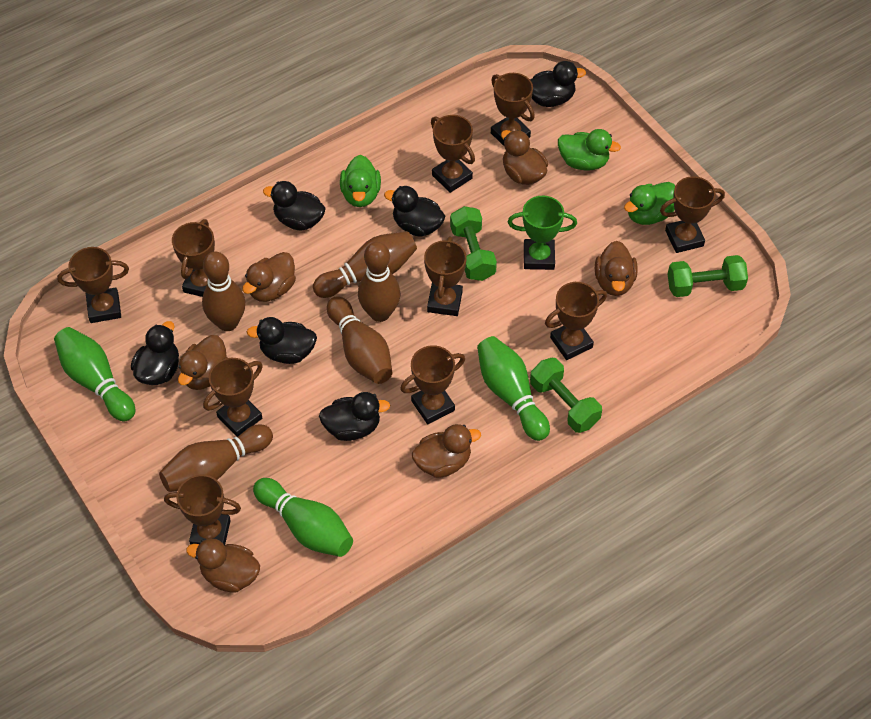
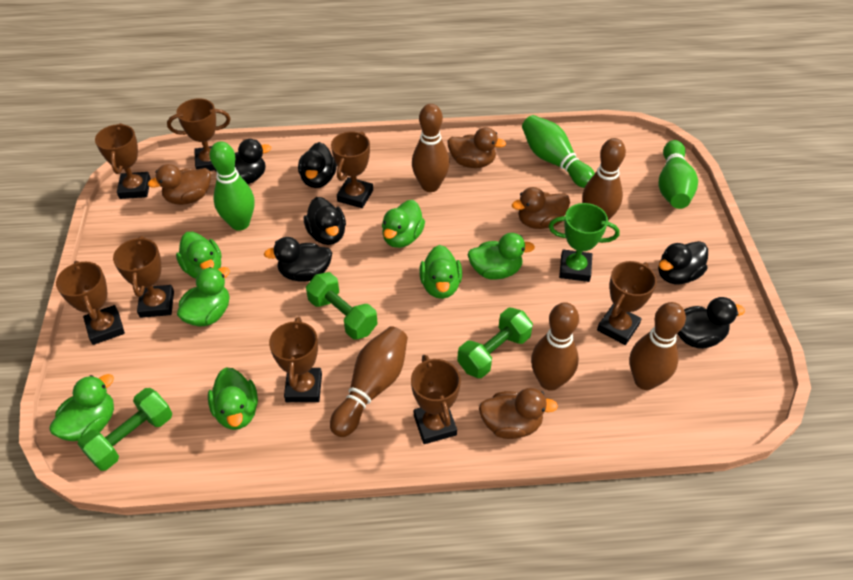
brown duck: [178,335,228,390] [186,538,260,593] [242,252,296,302] [412,424,481,478] [501,130,548,185] [595,241,638,296] = 6 -> [148,164,211,205] [448,127,506,168] [479,388,558,439] [512,187,570,229] = 4
brown trophy: [57,247,129,323] [164,475,241,546] [172,219,215,297] [203,358,263,437] [400,345,465,424] [424,237,467,316] [431,115,475,193] [491,73,535,147] [545,282,607,360] [660,176,725,253] = 10 -> [56,261,125,345] [95,123,151,199] [113,236,174,318] [167,98,231,171] [269,317,322,402] [331,131,373,208] [411,355,461,444] [597,261,657,345] = 8
green duck: [340,155,381,207] [558,129,621,171] [624,182,675,225] = 3 -> [49,374,114,441] [176,232,222,279] [177,267,230,327] [208,367,258,430] [382,200,425,248] [419,245,462,299] [468,233,535,280] = 7

